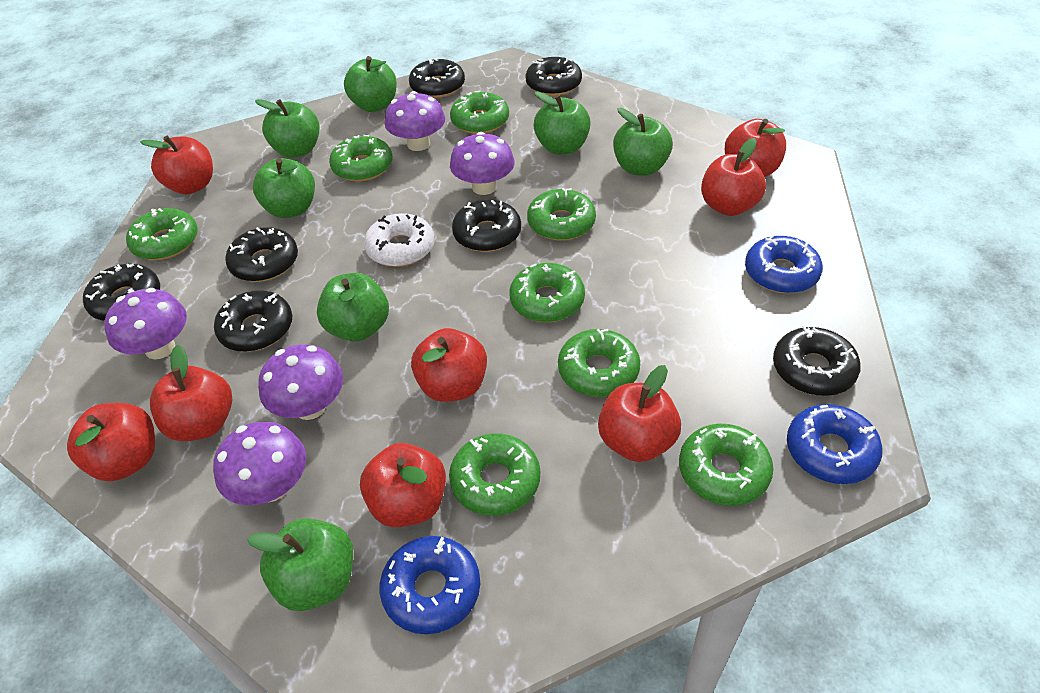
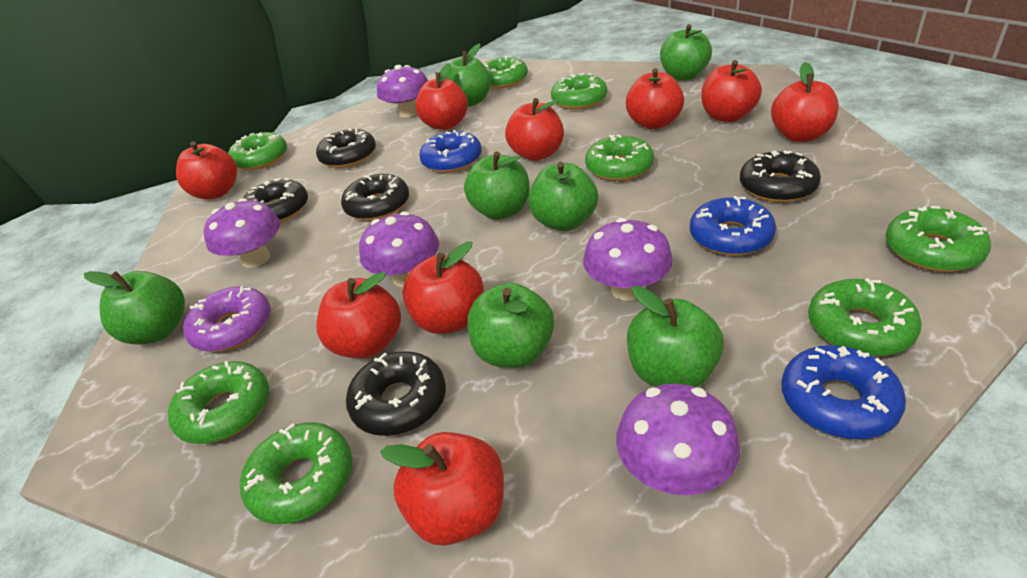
black donut: [83,264,160,321] [214,290,292,352] [225,227,298,282] [409,58,465,98] [452,199,521,252] [525,57,582,96] [773,326,861,396] = 7 -> [243,178,308,223] [316,128,376,168] [341,173,409,221] [346,351,446,436] [740,150,821,203] = 5
purple donut: none = 0 -> [183,286,271,352] = 1
red apple: [67,403,155,481] [140,135,213,194] [150,345,233,441] [360,443,446,527] [411,328,487,402] [598,365,681,462] [701,138,766,216] [725,119,786,177] = 8 -> [176,141,237,199] [316,272,401,358] [380,432,504,546] [402,241,484,334] [415,63,468,130] [505,98,564,161] [626,68,684,129] [701,60,762,122] [771,62,839,142] = 9
white donut: [364,213,435,267] = 1 -> none = 0

